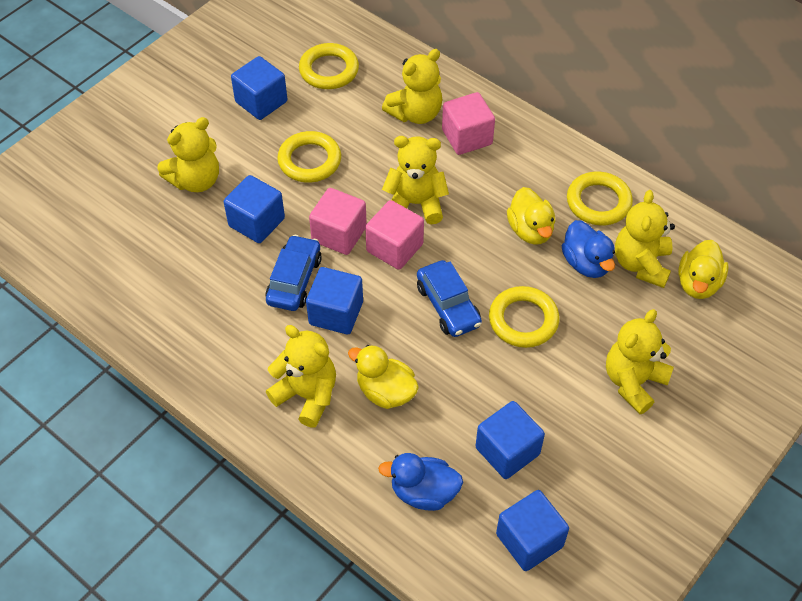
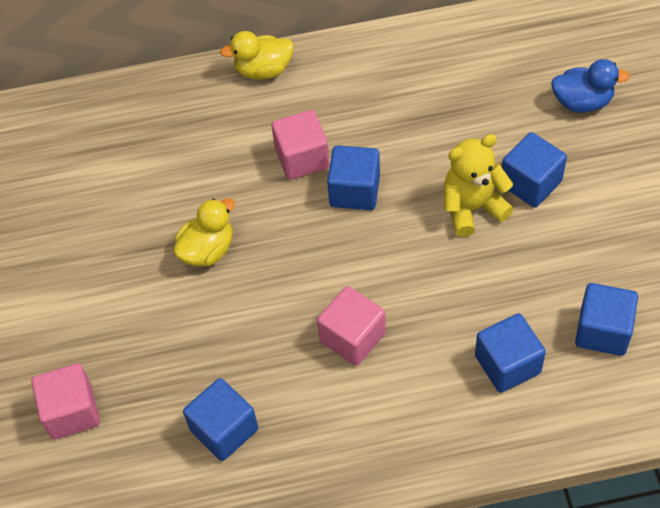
blue car: [265,235,322,311] [417,260,482,337] = 2 -> none = 0
blue duck: [378,453,463,511] [562,220,615,278] = 2 -> [551,59,630,113] = 1
yellow duck: [348,345,419,409] [507,187,556,245] [678,240,729,299] = 3 -> [174,198,235,266] [220,31,294,79] = 2
yellow ring: [277,131,341,183] [299,43,359,89] [489,286,560,348] [567,172,633,225] = 4 -> none = 0
yellow teddy bear: [157,117,219,192] [266,325,336,428] [382,49,442,124] [382,136,449,225] [606,309,674,414] [615,190,675,288] = 6 -> [444,134,514,237] = 1

